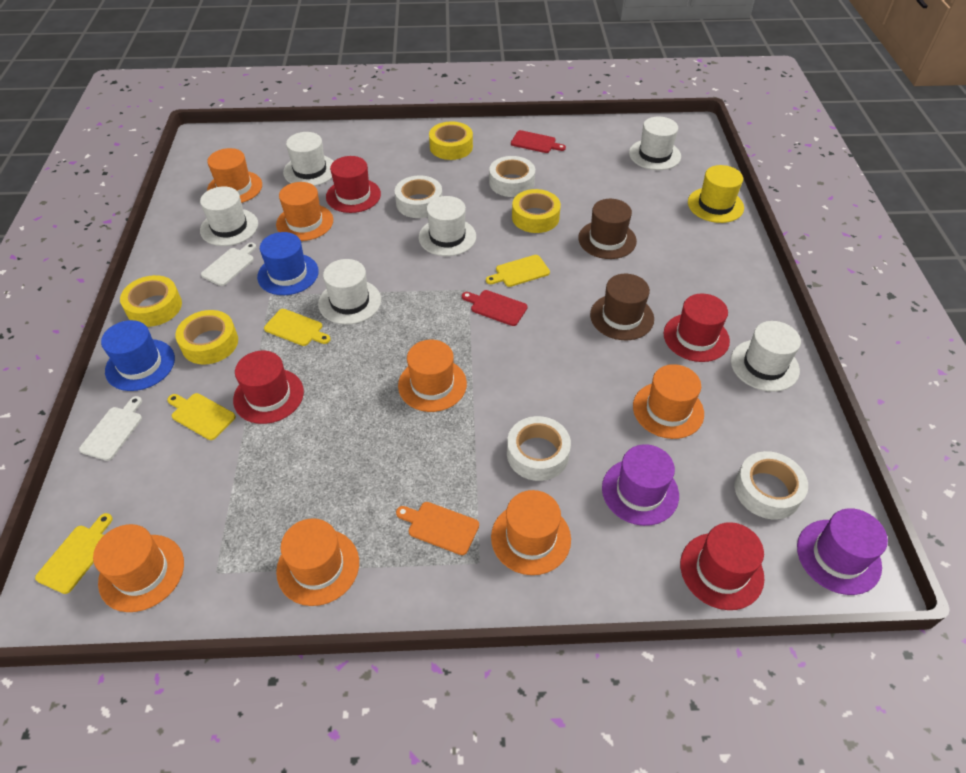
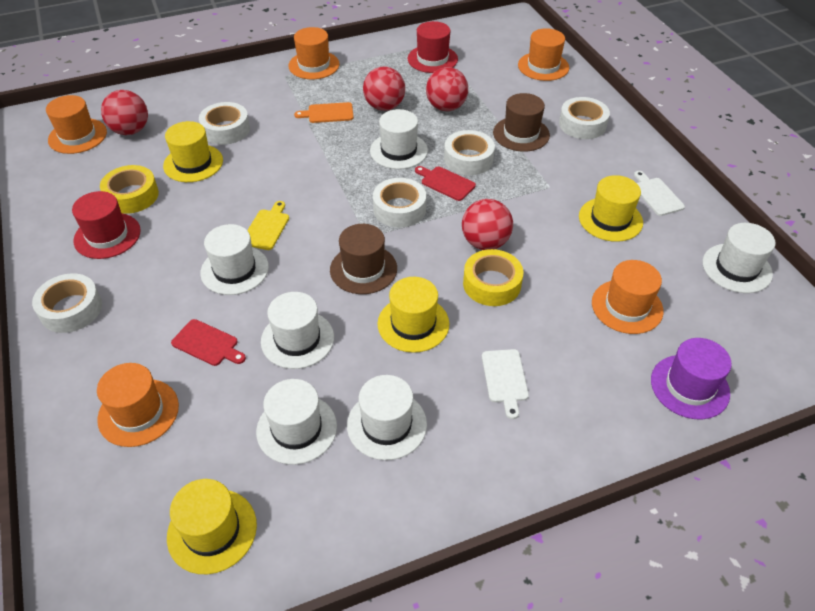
blue hat: [101,320,175,391] [257,232,319,295] = 2 -> none = 0
orange hat: [93,524,184,612] [207,148,262,203] [276,182,333,241] [276,518,359,606] [398,340,467,412] [491,490,571,575] [633,364,704,439] = 7 -> [46,95,107,154] [97,363,179,447] [288,27,339,79] [518,28,569,81] [592,260,664,334] = 5
purple hat: [602,444,679,526] [797,508,888,595] = 2 -> [651,338,732,419] = 1
red ball: none = 0 -> [101,90,148,135] [363,67,405,111] [426,67,468,111] [462,199,513,250] = 4
red hat: [233,351,304,424] [326,156,381,213] [664,293,730,362] [680,522,764,610] = 4 -> [72,191,141,259] [408,21,458,73] = 2
white tape: [395,175,442,218] [489,156,535,197] [507,416,571,481] [734,451,808,520] = 4 -> [32,273,102,333] [199,102,250,145] [373,178,426,228] [444,130,495,175] [559,97,610,139] = 5
yellow cutting board: [35,513,113,594] [167,393,236,440] [264,309,331,346] [486,255,550,287] = 4 -> [247,201,289,250] = 1
yellow hat: [688,165,744,223] = 1 -> [163,121,223,182] [167,479,257,574] [377,277,449,353] [579,175,643,242] = 4
yellow tape: [120,275,182,327] [175,310,238,365] [429,121,473,160] [512,189,561,233] = 4 -> [100,165,159,214] [463,249,523,306] = 2

